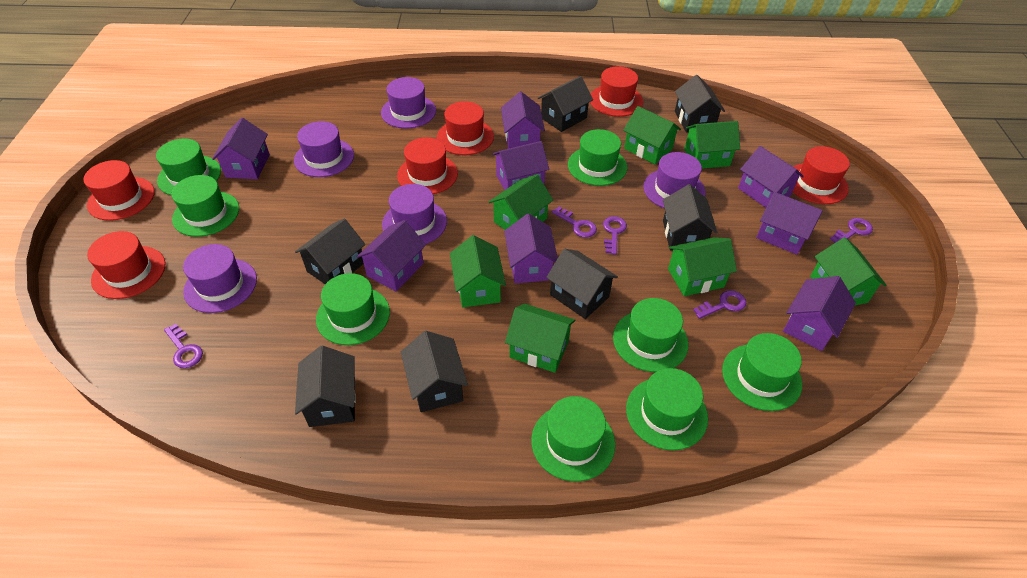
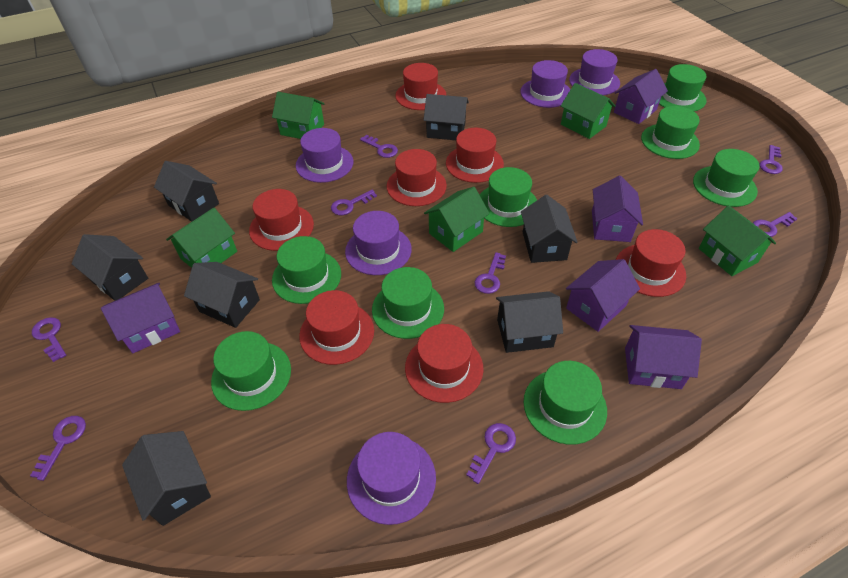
green house: [450,235,506,307] [489,174,553,230] [505,304,575,373] [623,106,681,164] [668,237,737,296] [684,121,740,169] [810,237,887,306] = 7 -> [166,208,237,268] [272,92,324,139] [424,187,490,252] [561,83,616,139] [699,205,776,276] = 5
purple house: [212,118,270,179] [357,220,426,291] [492,141,549,190] [501,92,545,149] [504,214,558,284] [738,146,804,208] [756,192,823,255] [783,276,856,351] = 8 -> [101,283,180,353] [566,259,640,332] [592,175,643,242] [614,69,668,124] [625,325,702,389] = 5
purple key: [164,324,203,368] [552,206,597,238] [603,216,627,255] [693,290,746,319] [830,218,873,243] = 5 -> [30,416,86,481] [32,317,66,362] [331,190,377,215] [360,135,398,158] [466,423,516,484] [474,252,506,294] [753,212,798,237] [759,145,783,174] = 8
red hat: [83,160,154,221] [87,231,165,299] [397,137,458,194] [437,101,494,155] [590,66,643,117] [793,146,850,204] = 6 -> [249,189,314,251] [299,290,374,365] [387,149,447,206] [395,63,446,110] [405,324,483,403] [446,128,504,183] [616,229,686,297] = 7

